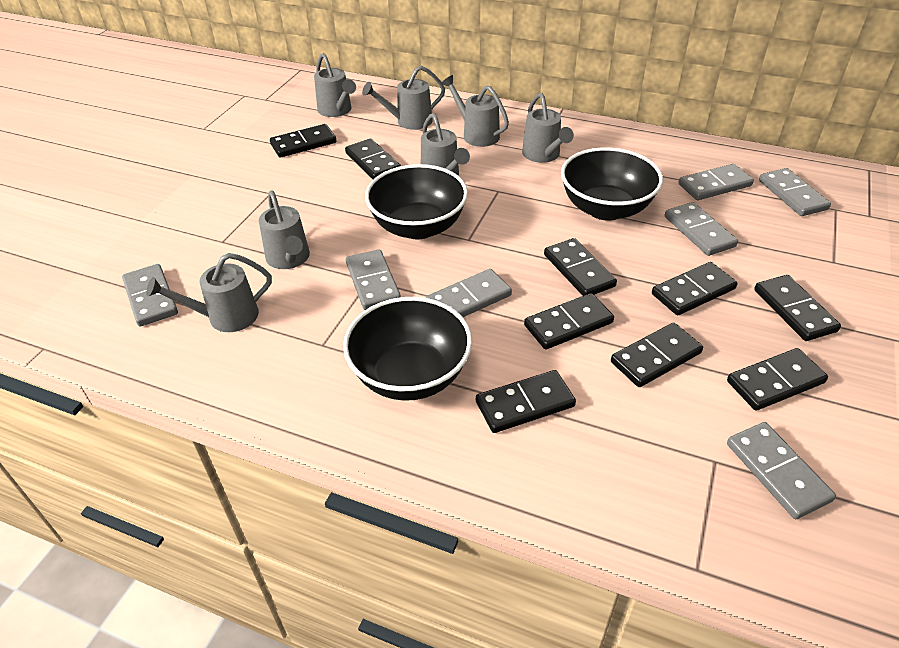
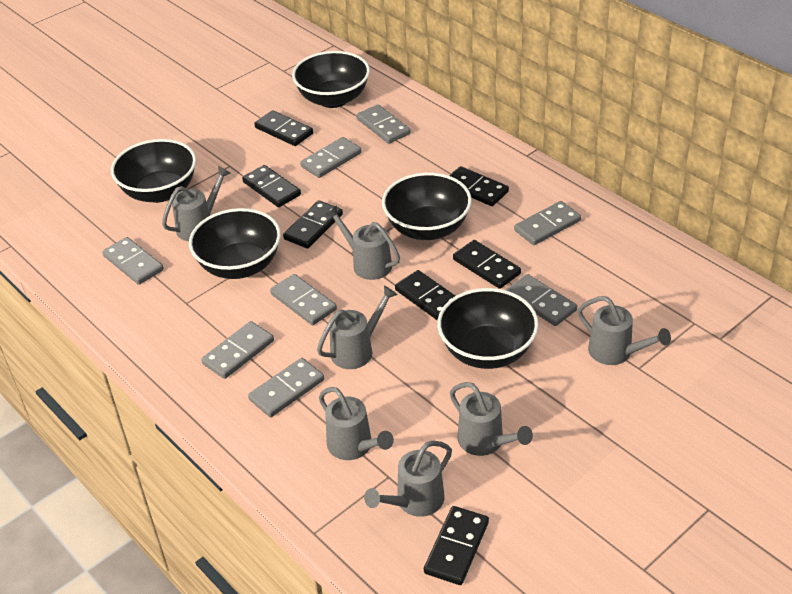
black bowl: [343,297,472,401] [365,164,468,239] [561,147,663,221] = 3 -> [111,139,196,203] [189,208,281,279] [292,51,370,108] [382,173,472,240] [437,288,539,369] = 5
black domino: [270,124,336,158] [345,139,401,179] [476,370,576,433] [524,293,614,350] [544,238,617,296] [611,323,703,387] [652,262,737,316] [727,348,828,411] [754,275,841,341] = 9 -> [242,165,301,207] [254,110,313,146] [283,200,343,249] [395,270,455,320] [424,506,489,585] [449,166,509,206] [453,240,521,289] = 7
grey domino: [122,264,178,327] [346,249,401,310] [426,269,512,317] [665,202,738,256] [678,164,754,200] [727,422,836,519] [759,168,831,216] = 7 -> [102,237,164,285] [201,321,274,379] [248,358,324,417] [270,274,337,325] [300,137,362,178] [356,104,411,144] [506,274,577,326] [514,201,581,245] = 8

